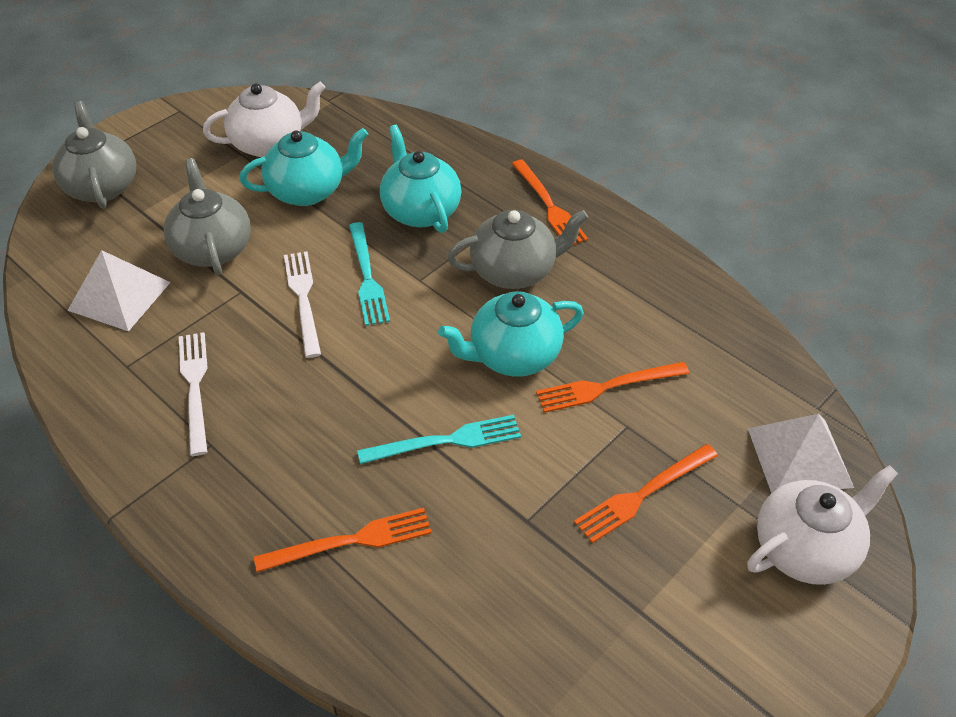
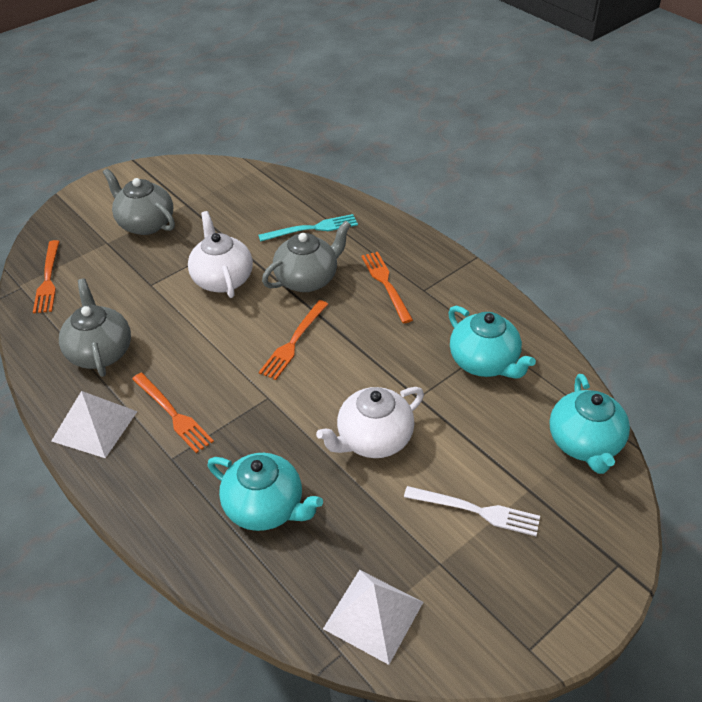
turquoise fork: [349,222,390,326] [357,415,521,464] = 2 -> [258,214,358,242] = 1
white fork: [179,332,208,456] [284,251,321,358] = 2 -> [404,486,540,536] = 1

